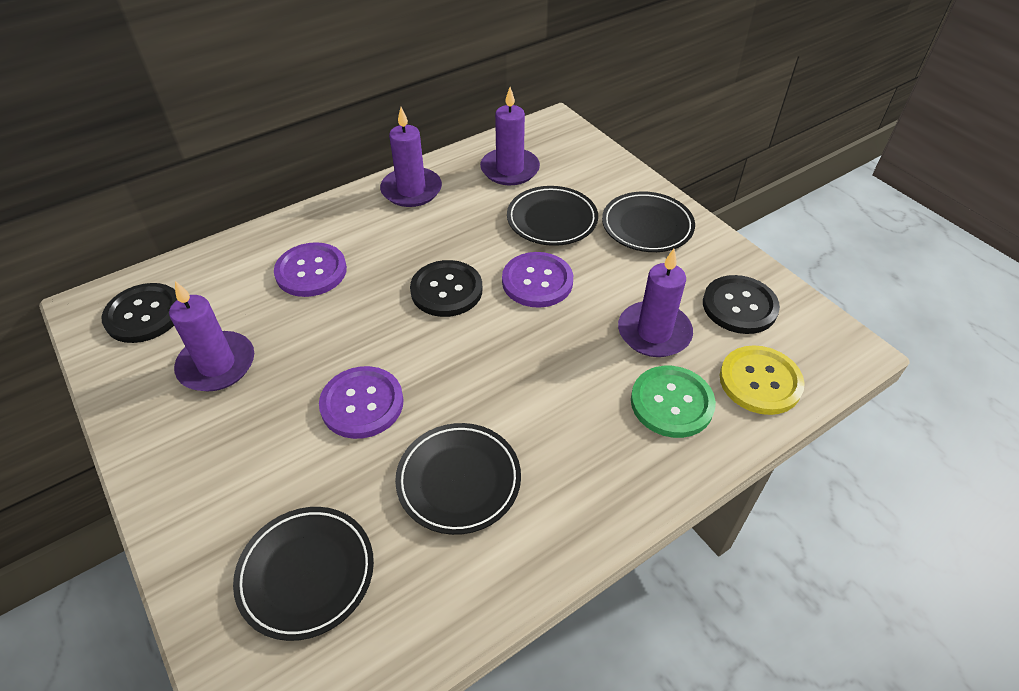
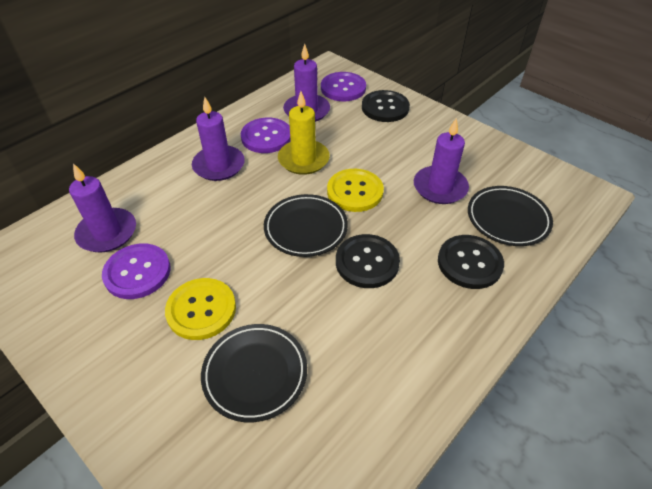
black plate: [233,507,374,641] [395,423,521,535] [507,186,598,246] [602,192,695,252] = 4 -> [201,324,307,422] [264,194,348,257] [468,186,553,246] = 3
green button: [631,366,716,438] = 1 -> none = 0
yellow button: [720,345,805,415] = 1 -> [165,278,236,340] [327,169,384,212] = 2
yellow candle: none = 0 -> [278,91,330,175] = 1

